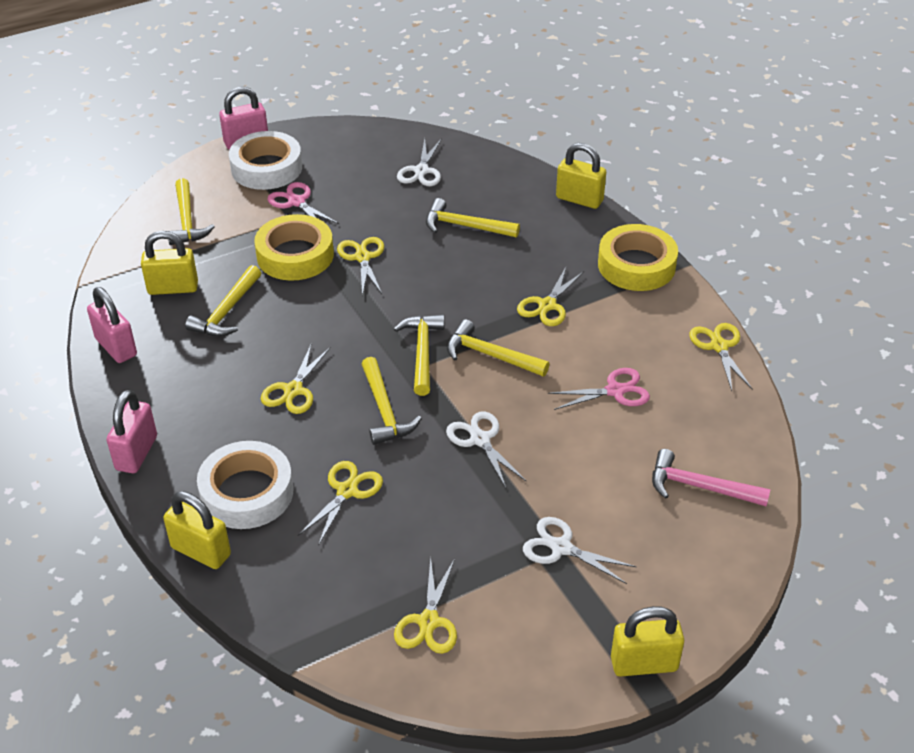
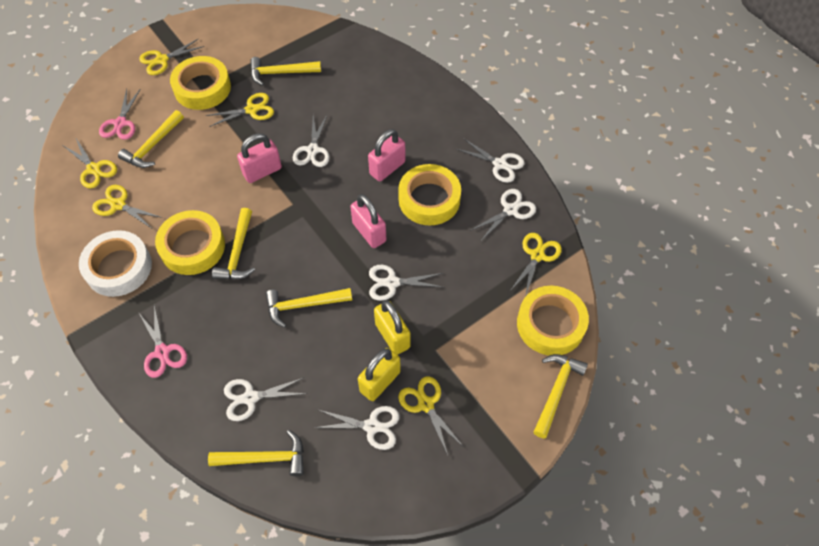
pink hammer: [652,449,771,506] = 1 -> none = 0
white scissors: [397,138,442,186] [446,411,526,488] [523,517,637,584] = 3 -> [224,377,307,421] [293,115,330,167] [314,406,400,450] [369,265,443,301] [457,138,525,183] [469,189,536,242] = 6
white tape: [197,441,293,529] [229,131,302,190] = 2 -> [79,230,152,297] = 1
yellow padlock: [141,231,198,295] [163,491,231,569] [556,143,606,209] [611,606,684,677] = 4 -> [358,348,401,401] [374,300,410,355] = 2
yellow tape: [254,214,334,281] [598,224,678,291] = 2 -> [155,210,225,275] [170,56,231,110] [398,164,461,225] [517,286,589,356] = 4

